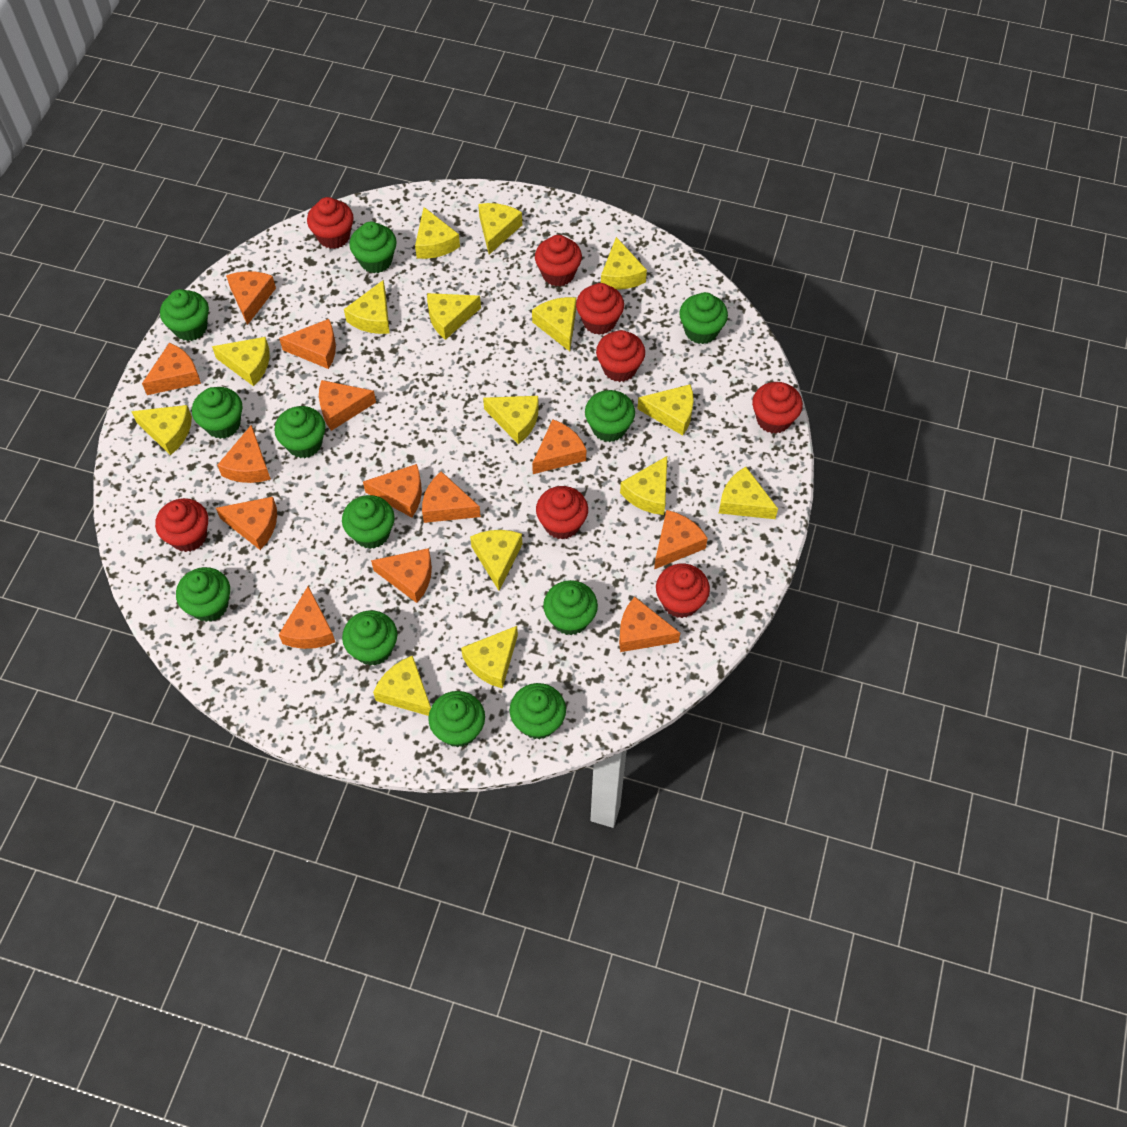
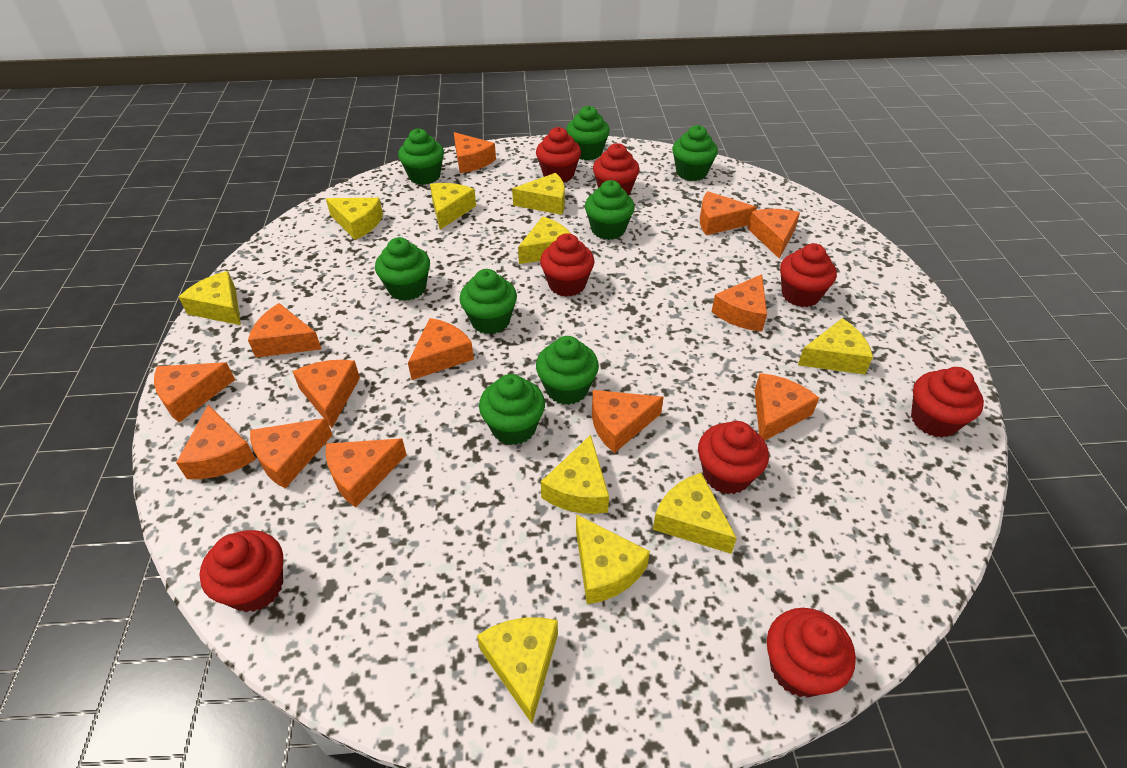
green cupcake: [160,289,209,341] [176,567,230,622] [192,387,242,439] [274,406,325,458] [342,495,395,549] [342,610,397,666] [349,221,397,273] [428,691,485,748] [510,683,566,740] [543,580,598,635] [585,390,635,442] [679,292,728,344] = 12 -> [375,237,430,301] [398,128,444,185] [459,269,517,334] [479,374,545,445] [536,336,599,405] [566,106,610,160] [585,180,635,240] [672,125,718,181] = 8
yellow cheese: [131,405,192,455] [212,337,270,386] [344,280,390,334] [373,656,431,716] [415,207,460,259] [427,293,481,340] [461,626,518,689] [470,530,522,591] [478,203,522,254] [483,396,539,444] [532,297,576,351] [601,237,647,290] [620,456,667,515] [637,384,694,436] [719,467,778,519] = 15 -> [179,271,241,325] [326,198,383,240] [430,183,476,230] [477,617,558,724] [512,173,565,215] [518,216,571,264] [541,435,609,514] [576,514,650,604] [653,473,737,554] [798,318,873,374] = 10

